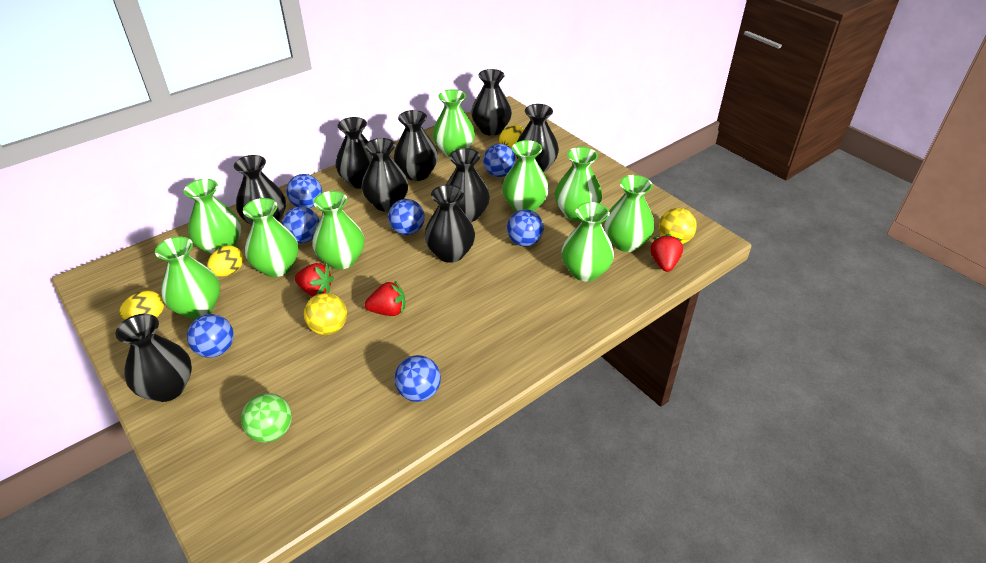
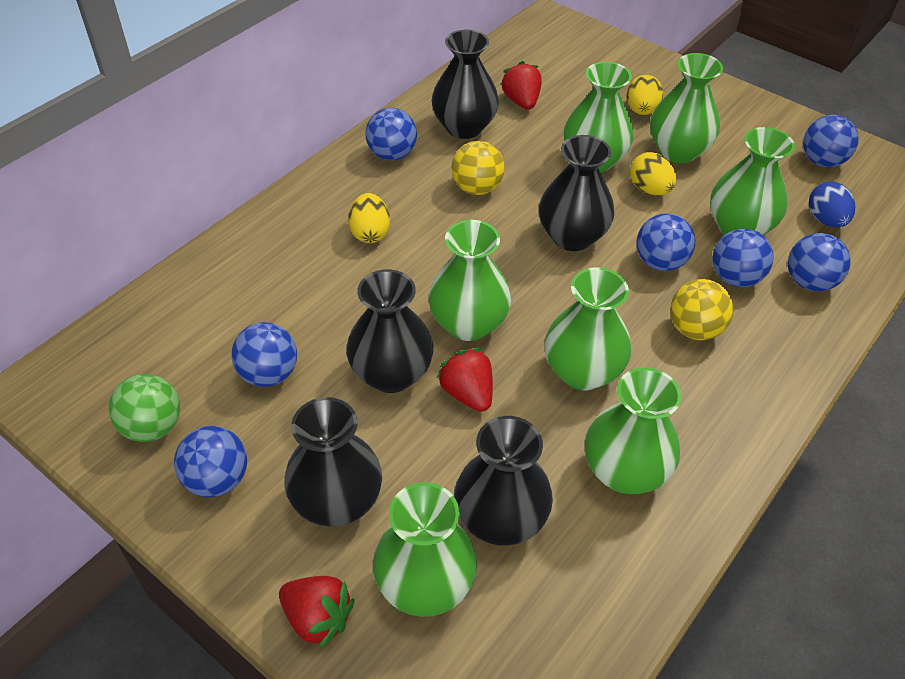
black vase: [116,314,192,402] [234,155,286,225] [336,117,373,189] [361,138,409,212] [394,110,438,181] [424,185,475,263] [446,148,490,222] [471,69,512,136] [516,104,559,173] = 9 -> [284,397,382,527] [346,269,434,393] [432,29,499,139] [454,416,553,546] [539,135,615,251] = 5
blue egg: none = 0 -> [809,181,855,228] = 1
green vase: [155,236,220,319] [184,179,241,255] [243,198,298,277] [312,191,364,269] [433,89,475,157] [502,140,549,212] [555,147,602,221] [561,202,614,282] [604,175,655,252] = 9 -> [373,482,477,617] [428,220,511,341] [545,267,632,390] [564,62,634,173] [585,368,681,494] [650,53,723,163] [710,127,795,235] = 7

